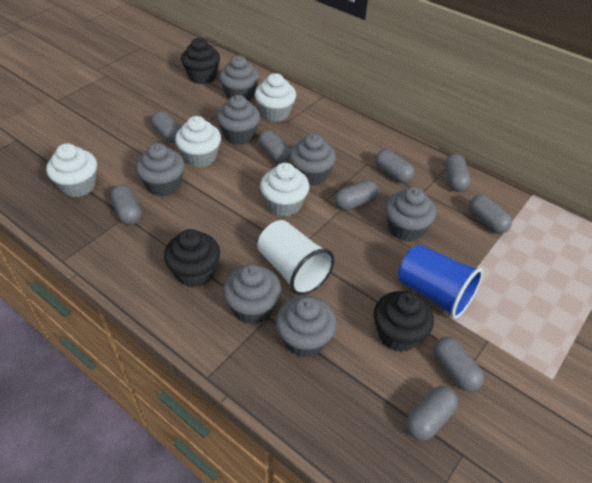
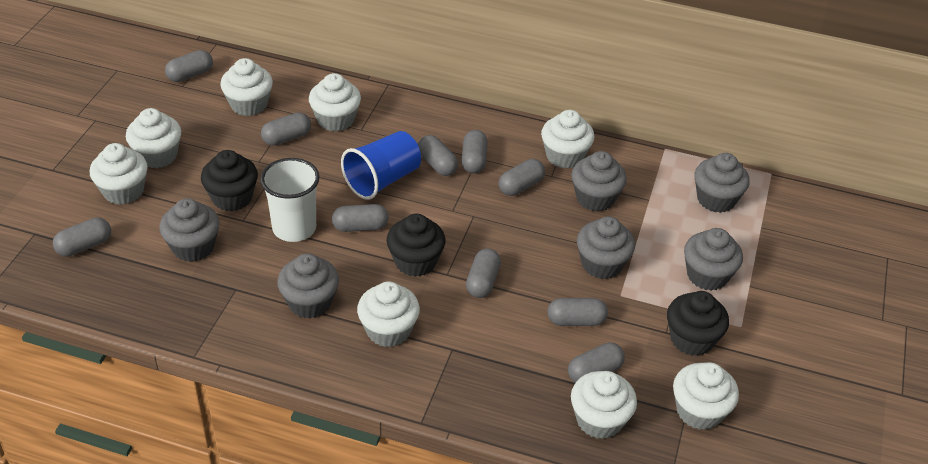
grey capsule: [110,185,142,225] [151,112,181,143] [258,130,291,164] [335,180,379,210] [375,150,415,183] [406,386,458,441] [433,337,484,392] [444,154,471,192] [469,195,512,233] = 9 -> [53,217,111,257] [165,50,213,82] [261,112,311,146] [332,204,389,232] [418,135,458,176] [461,130,488,173] [466,248,501,298] [499,159,545,196] [547,298,608,326] [568,342,625,383] = 10
grey cupcake: [136,143,185,197] [217,95,260,145] [219,56,259,101] [223,264,281,324] [276,296,337,357] [289,134,336,186] [385,187,436,242] = 7 -> [160,198,220,262] [277,253,339,319] [571,151,627,212] [577,216,635,279] [684,228,743,291] [695,153,750,213] = 6
white cupcake: [46,143,97,197] [175,116,221,168] [255,73,296,122] [260,163,310,217] = 4 -> [90,143,148,205] [126,108,181,168] [220,58,273,116] [309,73,361,132] [357,282,420,347] [541,110,594,169] [571,371,637,439] [673,362,739,430] = 8

